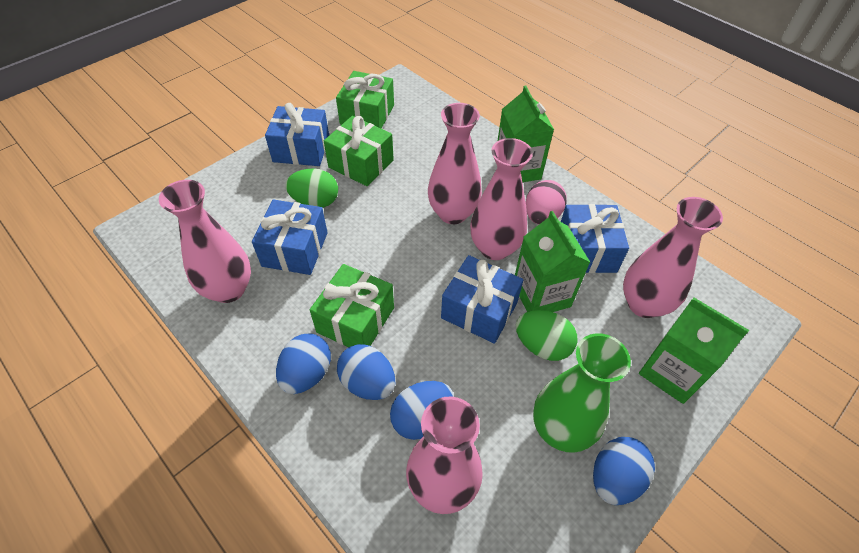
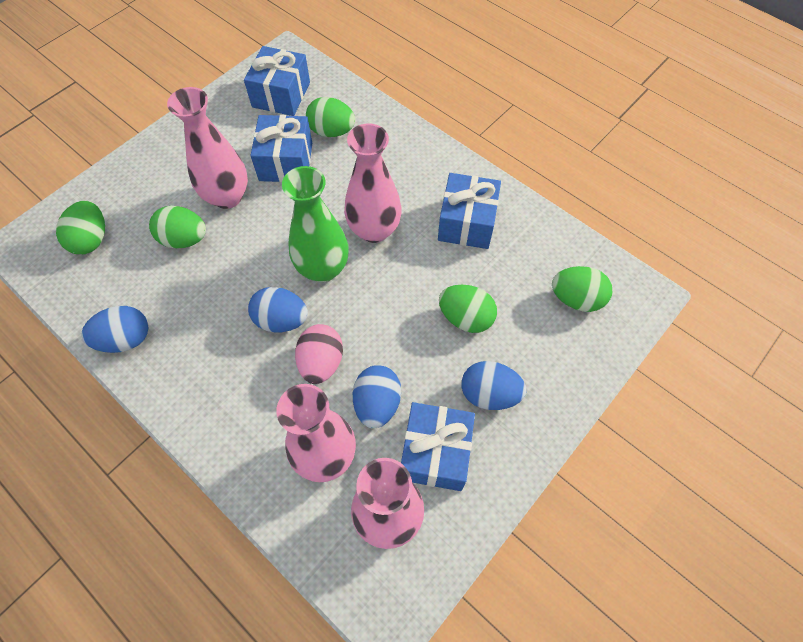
green carton: [498,85,554,182] [515,211,590,312] [639,298,749,404] = 3 -> none = 0
green egg: [285,169,338,208] [516,310,577,361] = 2 -> [56,201,105,254] [149,206,206,248] [306,97,355,137] [439,285,497,333] [552,266,612,312] = 5
green gift: [310,264,394,347] [324,116,394,186] [336,71,394,129] = 3 -> none = 0
pink vase: [159,180,251,303] [406,397,483,514] [428,103,482,224] [470,138,533,260] [623,197,723,318] = 5 -> [167,87,248,209] [276,384,356,482] [344,124,402,243] [351,458,424,549] = 4

